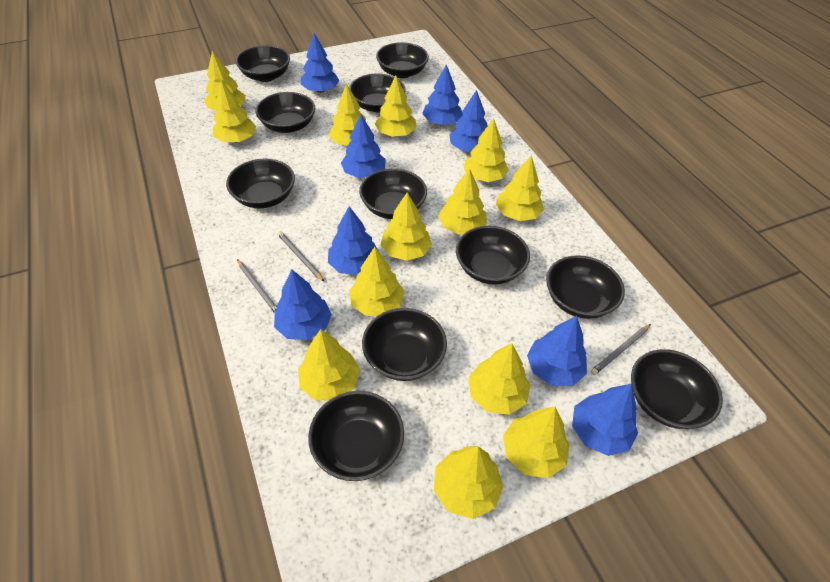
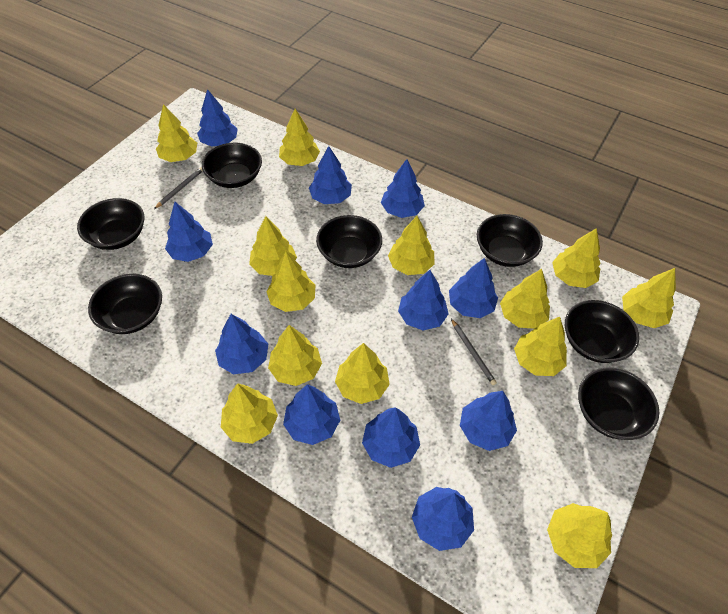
black bowl: [226,159,295,208] [236,45,290,82] [256,92,315,133] [308,391,404,481] [349,74,406,112] [359,168,427,219] [362,308,447,381] [376,42,429,78] [456,226,530,285] [546,255,625,319] [631,349,723,429] = 11 -> [77,198,144,250] [88,274,162,334] [202,143,262,188] [316,215,382,268] [477,214,543,267] [565,300,639,363] [578,368,659,440] = 7
blue tree: [274,270,332,340] [301,33,340,93] [328,206,378,275] [341,114,386,178] [422,64,463,125] [449,90,488,152] [527,316,587,386] [572,384,638,456] = 8 -> [165,202,213,262] [197,89,238,147] [215,314,268,374] [283,384,340,445] [309,146,352,204] [362,407,420,468] [381,159,425,218] [398,270,448,331] [412,487,474,551] [449,258,498,318] [460,391,517,451] = 11
grey pencil: [237,259,277,313] [277,231,324,281] [591,324,651,375] = 3 -> [154,167,203,209] [451,319,497,385] = 2

